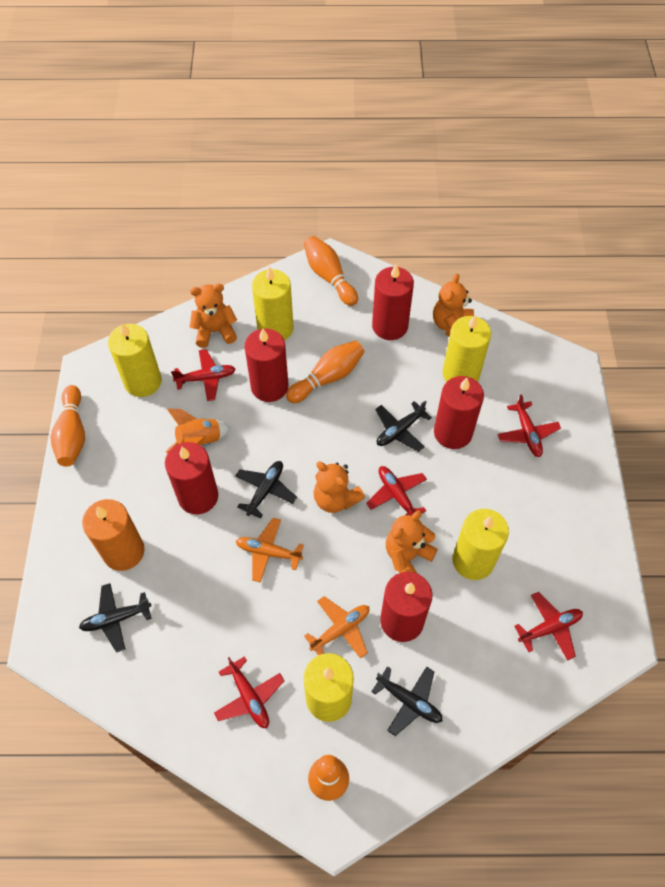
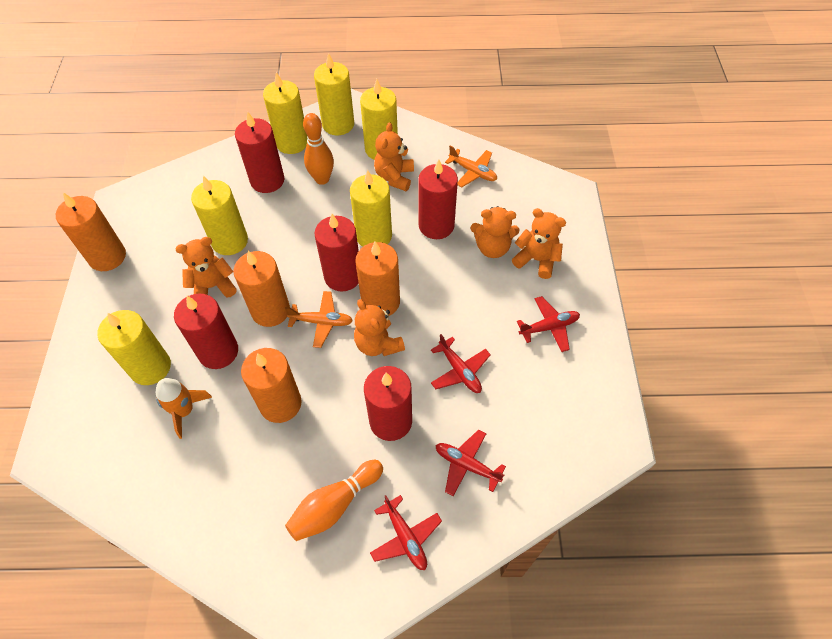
black plane: [79,583,152,653] [235,461,297,519] [371,666,443,736] [375,400,432,452] = 4 -> none = 0
orange bowling pin: [50,385,85,466] [286,340,364,403] [304,236,358,306] [308,755,349,801] = 4 -> [285,460,383,541] [303,113,334,185] = 2
orange candle: [82,499,145,571] = 1 -> [56,192,126,271] [233,251,290,327] [241,348,302,423] [355,241,400,316] = 4
orange teddy bear: [189,284,237,348] [314,462,365,513] [386,510,438,573] [433,273,474,337] = 4 -> [175,237,237,298] [354,299,405,356] [374,122,414,191] [471,206,519,258] [512,208,566,279] = 5
red plane: [171,349,235,401] [214,656,284,728] [366,466,427,516] [497,394,561,457] [514,592,583,661] = 5 -> [370,495,442,570] [431,334,491,393] [435,430,506,496] [517,296,580,352] = 4
yellow candle: [108,323,162,397] [252,266,294,341] [304,653,354,722] [442,315,491,382] [453,509,509,580] = 5 -> [97,310,171,385] [191,176,248,255] [263,72,308,154] [314,53,354,135] [350,170,392,247] [360,79,398,160] = 6

